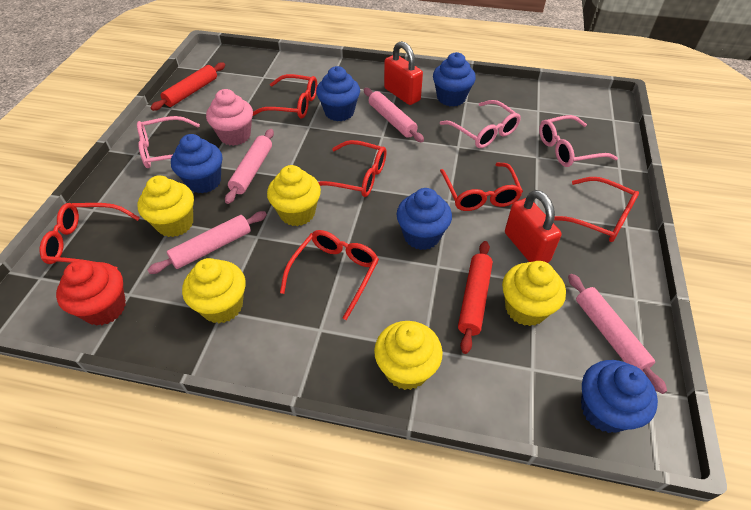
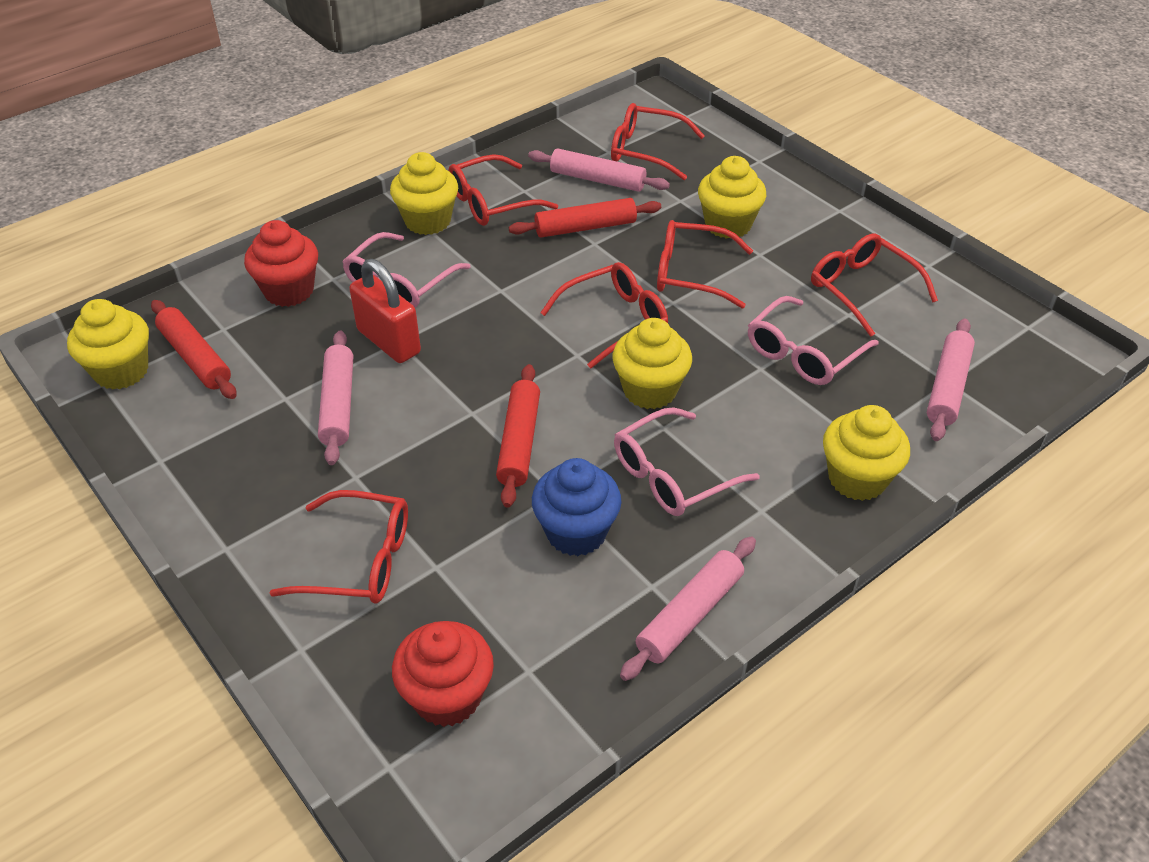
blue cupcake: [171,134,222,193] [316,66,360,121] [396,188,452,250] [433,52,476,107] [581,360,658,433] = 5 -> [532,458,622,556] = 1
pink cupcake: [206,89,253,146] = 1 -> none = 0
red cupcake: [56,260,126,326] = 1 -> [244,220,318,307] [392,621,494,727] = 2
red padlock: [384,41,423,105] [505,190,562,263] = 2 -> [349,259,421,363] = 1
red rolling pin: [150,62,225,111] [458,241,493,354] = 2 -> [151,300,237,399] [496,364,540,508] [509,198,661,238] = 3

